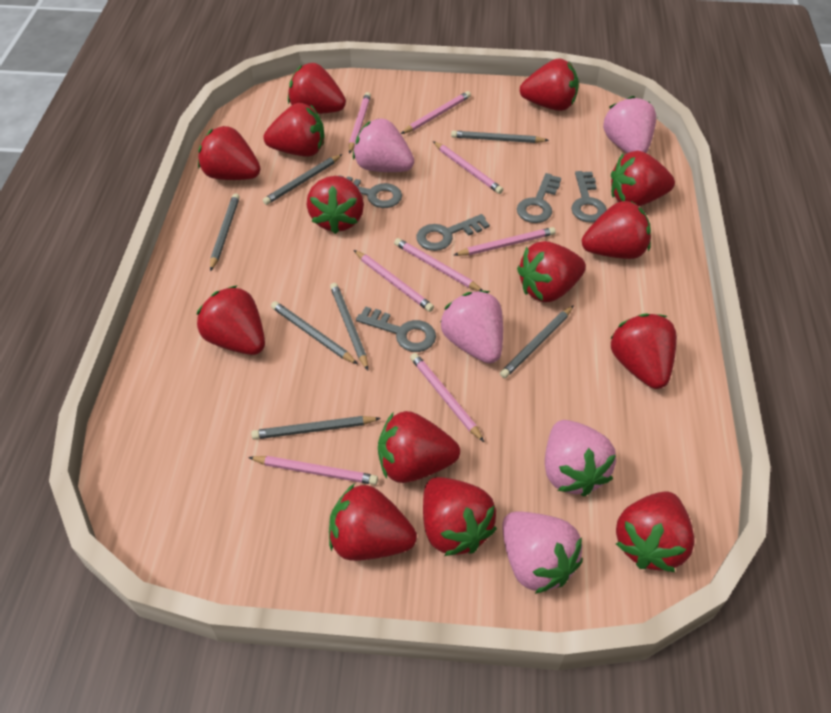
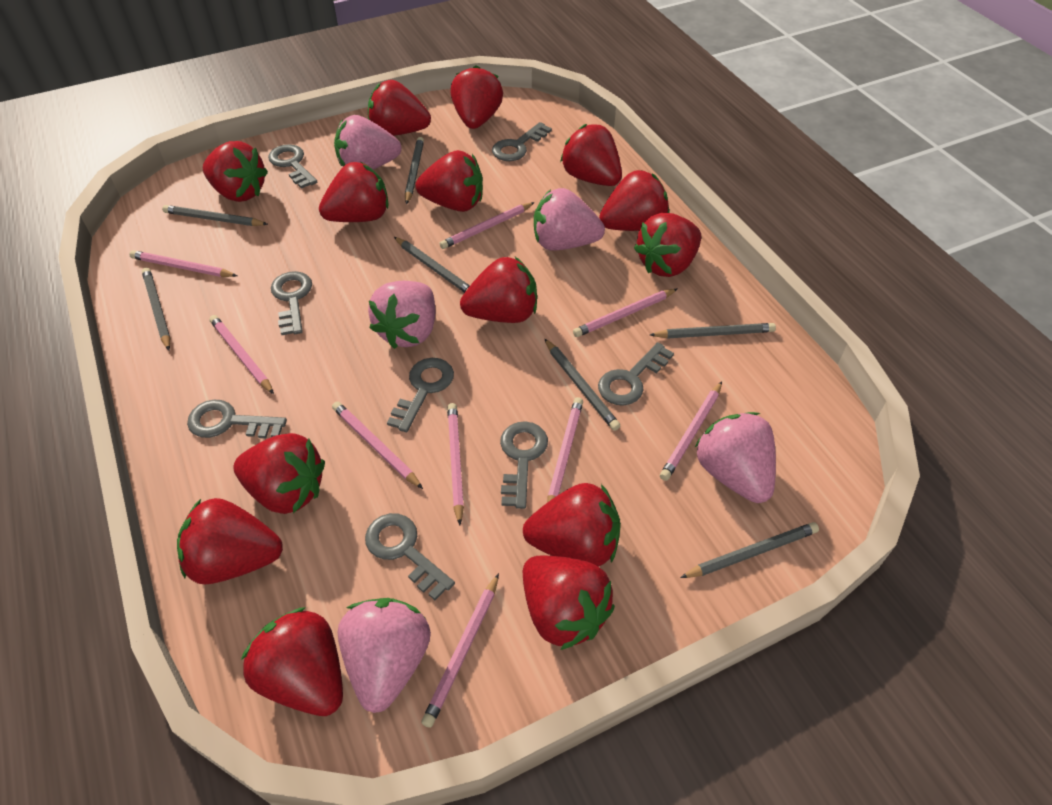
grey key: [338,175,402,208] [356,306,436,352] [416,214,490,251] [517,173,561,223] [571,171,607,223] = 5 -> [187,400,287,438] [268,144,318,189] [271,271,312,335] [365,513,455,600] [387,358,454,432] [492,122,552,161] [500,421,548,509] [598,342,674,406] = 8
pink pencil: [248,456,378,485] [349,92,371,154] [354,250,434,312] [394,238,483,291] [401,91,471,134] [410,353,484,442] [433,141,503,194] [454,227,556,256] = 8 -> [129,250,237,277] [209,315,274,394] [332,401,423,489] [421,573,499,728] [440,202,535,249] [447,403,464,525] [547,397,583,503] [573,289,677,337] [660,381,722,481] = 9

